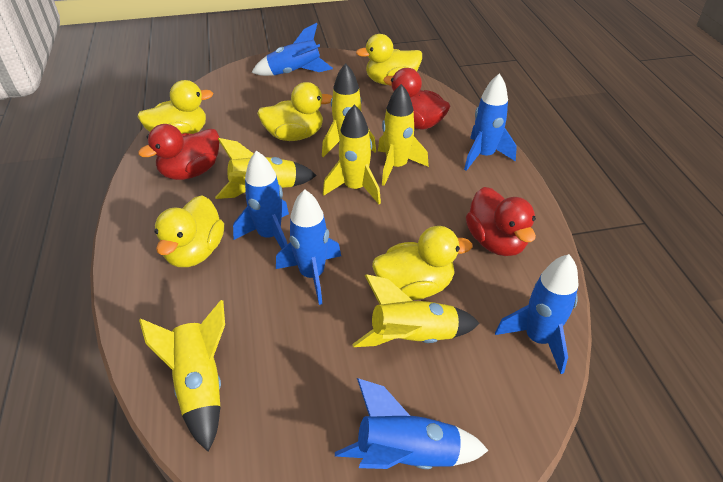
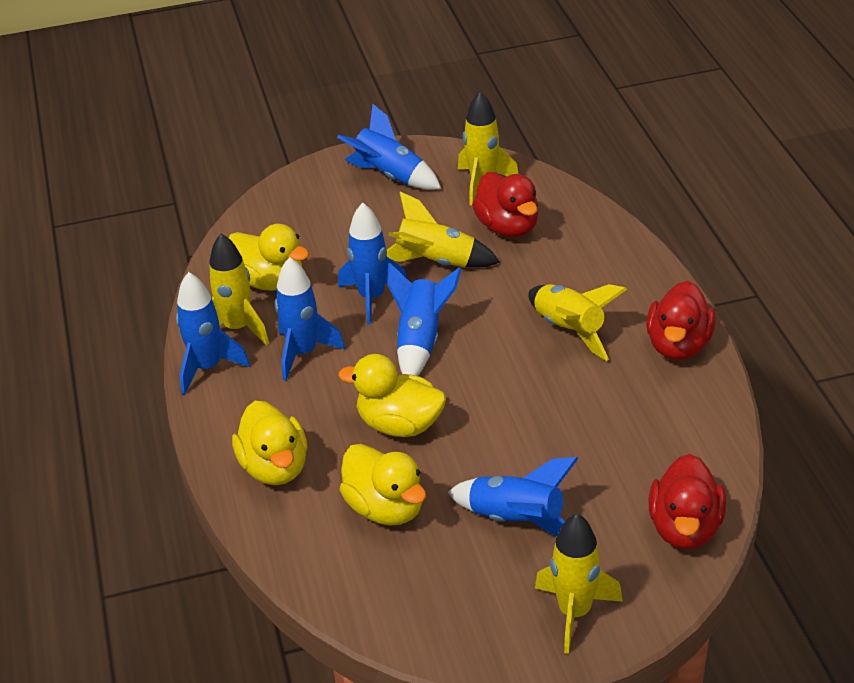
yellow duck: [137,80,213,134] [154,195,224,267] [257,82,332,141] [356,34,422,85] [372,226,472,300] = 5 -> [229,224,309,291] [232,401,307,485] [338,354,446,437] [340,444,426,526] = 4
yellow rocket: [139,300,225,452] [215,138,317,199] [322,63,376,157] [323,104,381,204] [352,274,480,347] [378,84,429,186] = 6 -> [209,233,269,345] [387,192,500,267] [458,91,519,205] [528,284,627,361] [535,513,623,654] = 5

